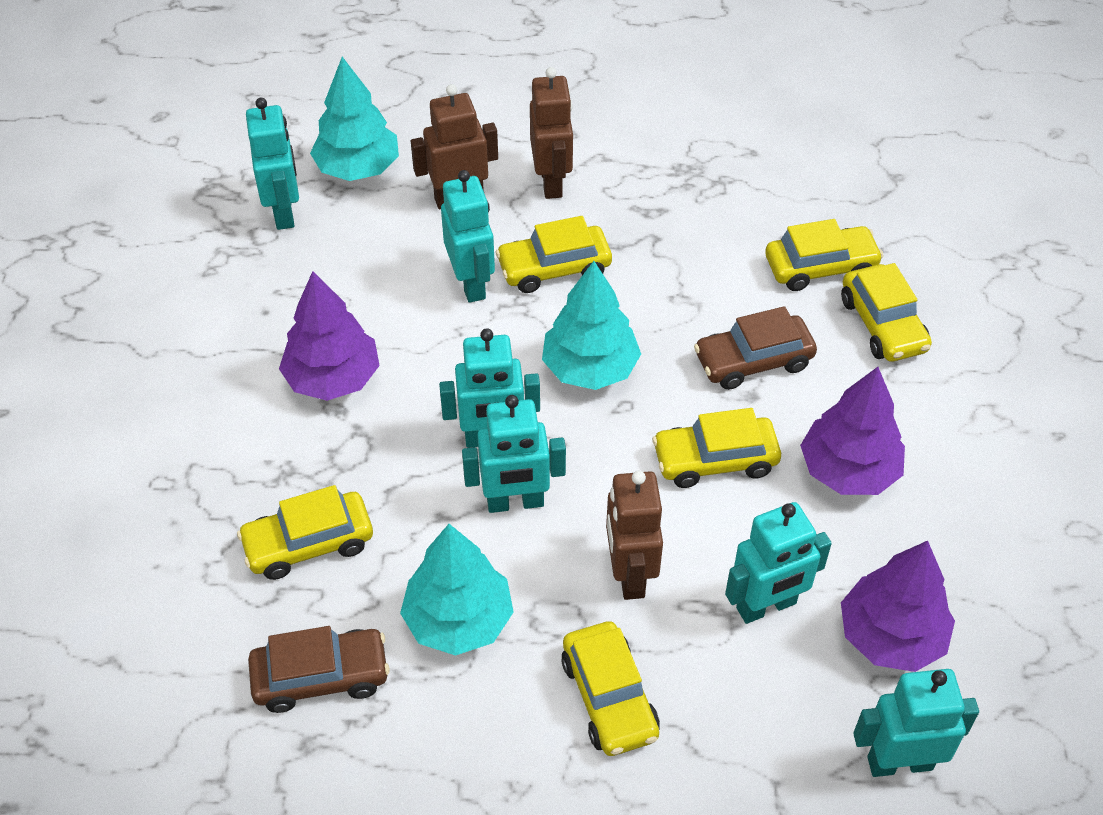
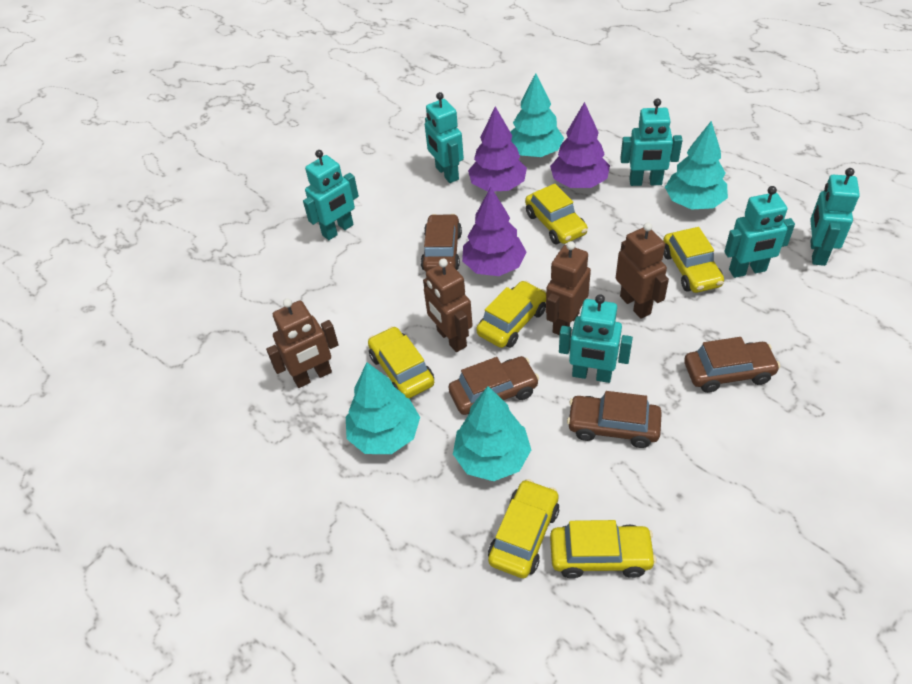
brown car: [248,626,390,713] [694,306,817,390] = 2 -> [421,214,462,272] [448,356,539,415] [567,391,662,448] [684,337,780,393] = 4
brown robot: [411,84,498,209] [530,67,573,199] [606,471,663,600] = 3 -> [266,298,339,388] [423,259,473,352] [546,241,591,335] [616,222,669,319] = 4
turquoise tree: [310,57,399,181] [400,524,514,656] [542,261,641,390] = 3 -> [346,362,420,454] [453,386,531,481] [511,73,564,157] [665,121,728,209] = 4

